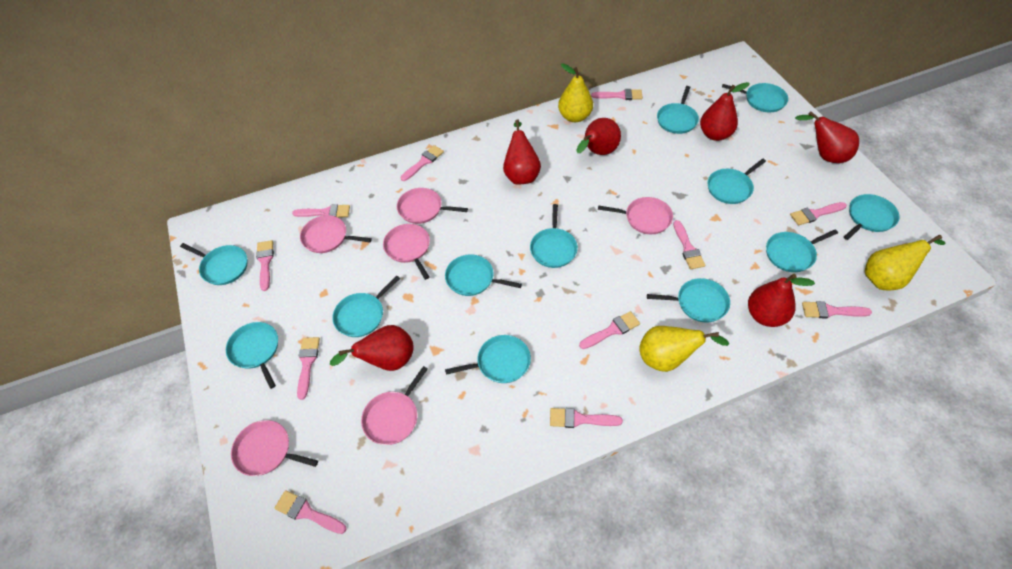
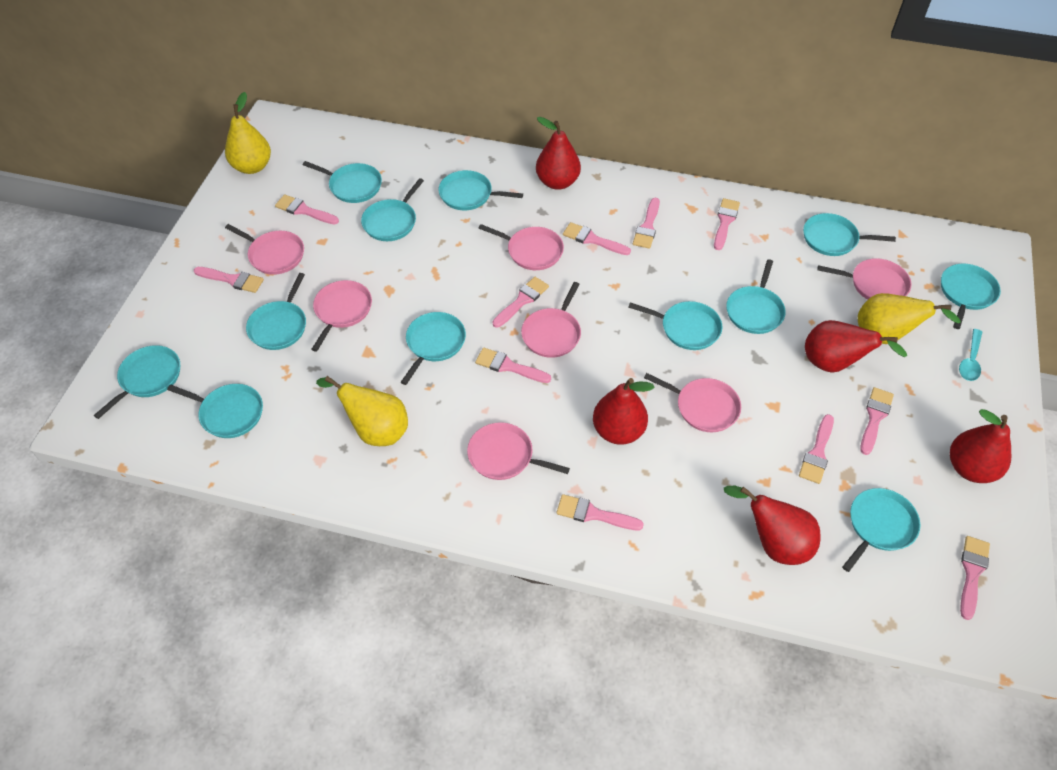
pink pan: [231,420,318,476] [300,215,372,253] [361,366,428,445] [383,224,430,280] [397,188,468,224] [598,197,673,234] = 6 -> [225,224,304,275] [311,280,372,352] [467,422,570,480] [479,224,564,270] [521,282,581,358] [644,373,741,432] [817,258,912,300] = 7
red pear: [330,325,414,371] [503,119,541,185] [576,118,621,155] [700,82,750,141] [748,274,815,327] [795,111,859,163] = 6 -> [536,117,581,190] [593,378,655,445] [724,486,821,565] [805,320,907,373] [950,409,1011,483] = 5
turquoise spoon: none = 0 -> [959,329,982,381] = 1

